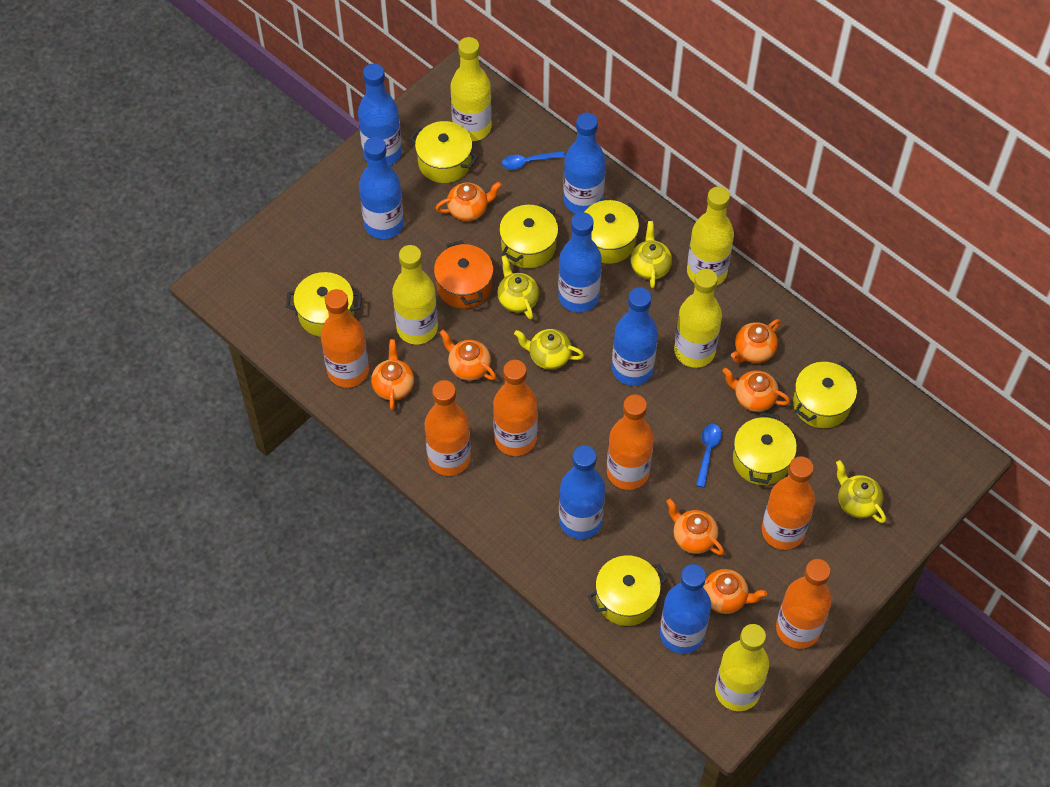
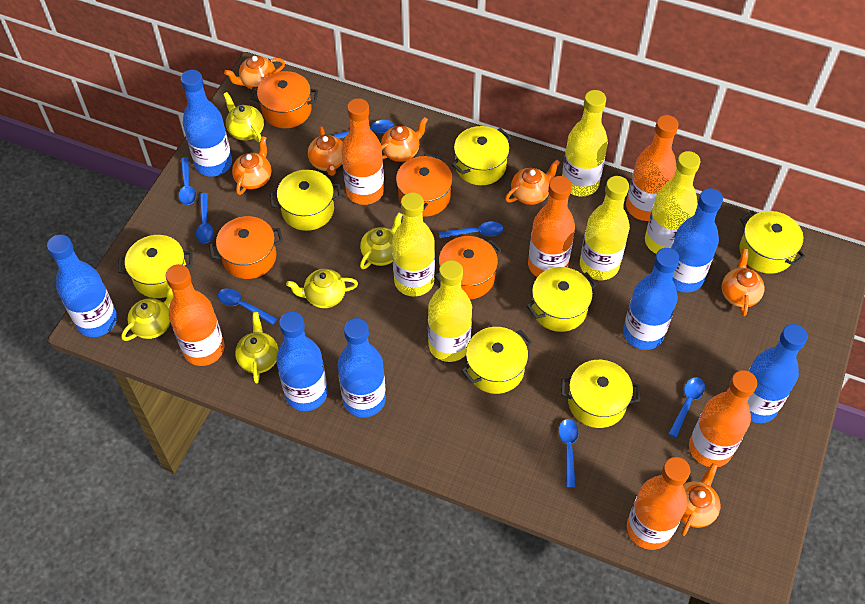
blue spoon: [502,151,565,170] [696,424,722,488] = 2 -> [179,157,196,205] [196,193,214,243] [218,288,277,325] [334,120,394,139] [439,222,503,238] [558,419,579,488] [668,377,705,438] = 7
orange pot: [434,240,494,309] = 1 -> [209,216,283,279] [250,71,318,128] [396,153,453,217] [434,236,502,299] = 4
yellow teapot: [497,255,539,319] [514,329,584,370] [631,221,672,288] [836,460,886,523] = 4 -> [121,287,174,341] [223,92,264,143] [235,312,279,383] [286,269,358,308] [360,213,403,269] = 5

